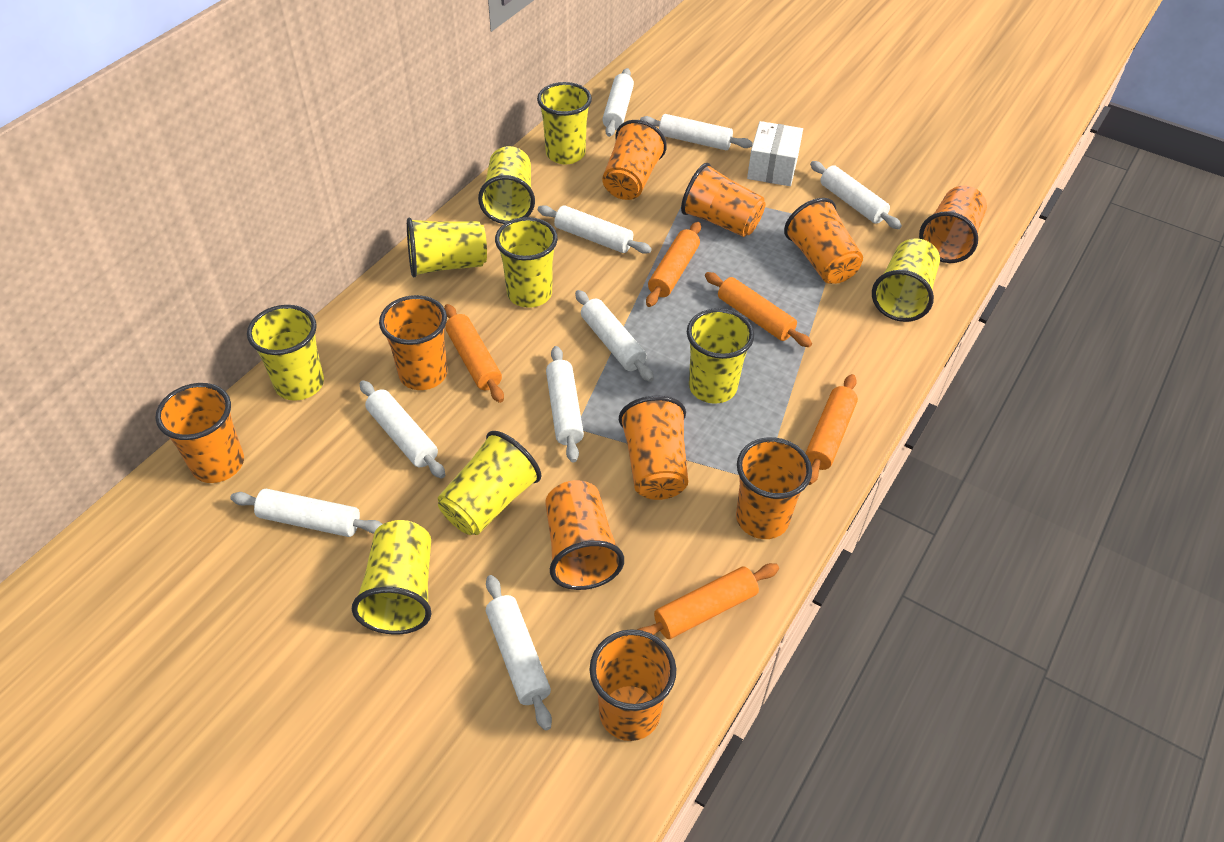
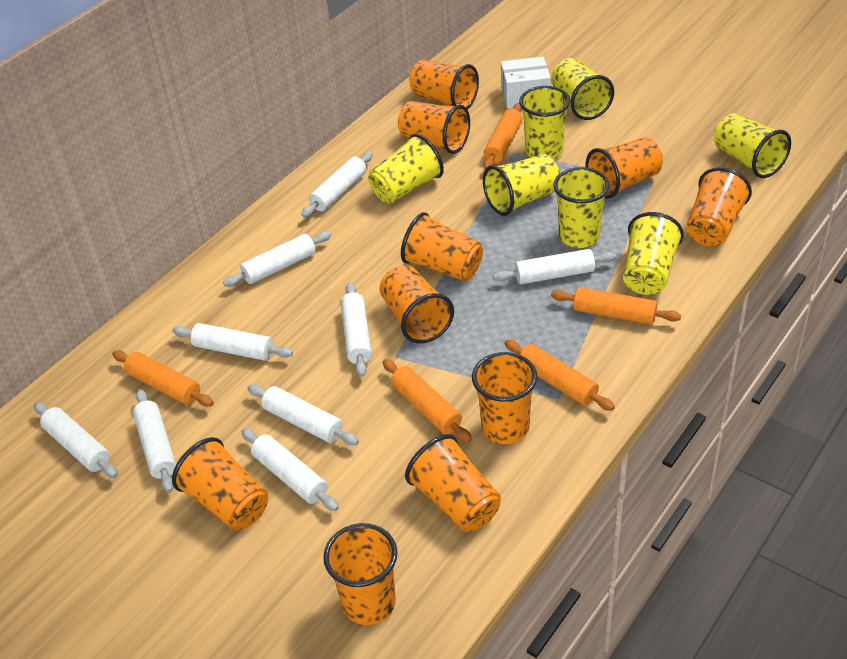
yellow cup: [247,305,324,401] [352,520,432,635] [407,218,487,277] [438,431,541,535] [478,146,535,224] [495,217,558,308] [537,82,592,165] [687,308,754,404] [872,238,940,322] = 9 -> [368,134,444,204] [483,154,560,216] [519,86,571,159] [551,58,614,120] [553,167,609,248] [623,212,684,295] [714,113,791,178] = 7

